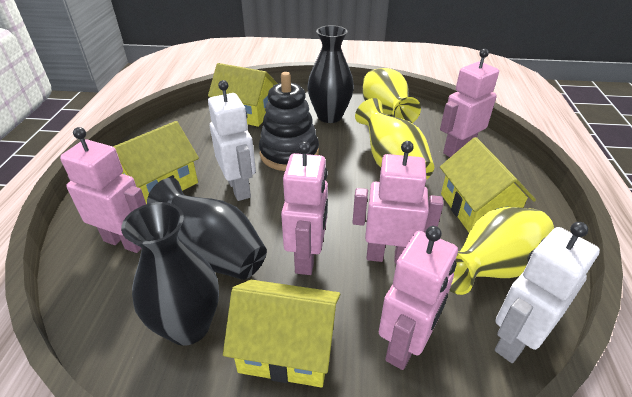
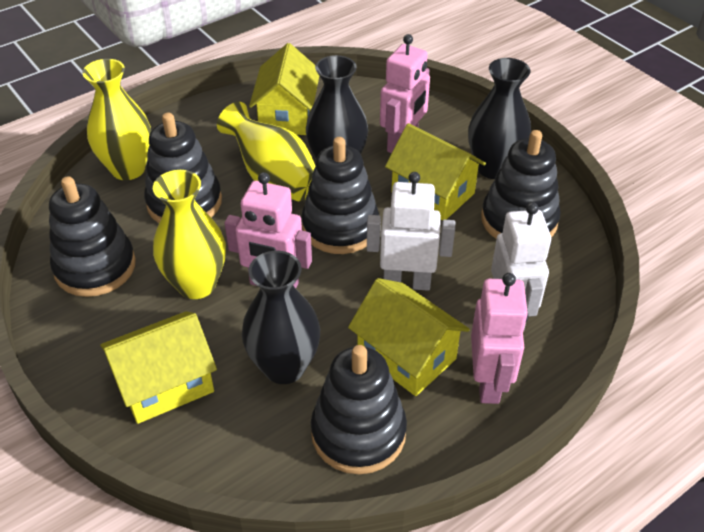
black stacking toy: [259,72,319,171] = 1 -> [49,176,136,297] [144,113,222,223] [301,137,379,254] [311,345,407,474] [481,130,561,239] = 5
pink robot: [60,127,146,253] [281,141,328,275] [352,141,444,264] [379,226,458,370] [440,49,499,157] = 5 -> [224,172,312,288] [380,34,430,153] [471,273,529,404] = 3

